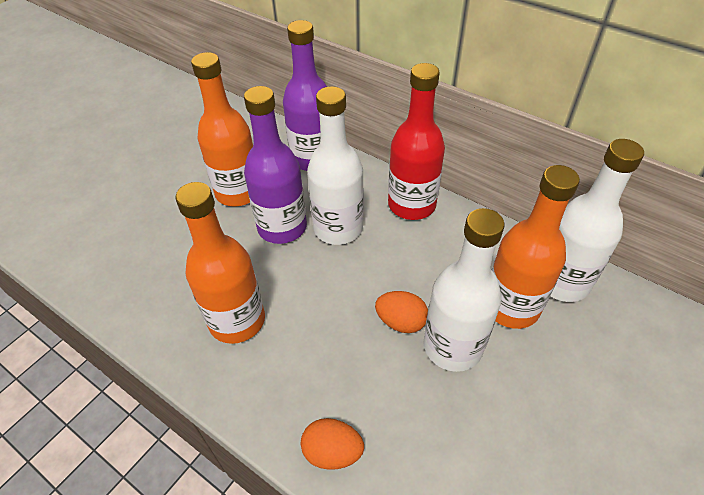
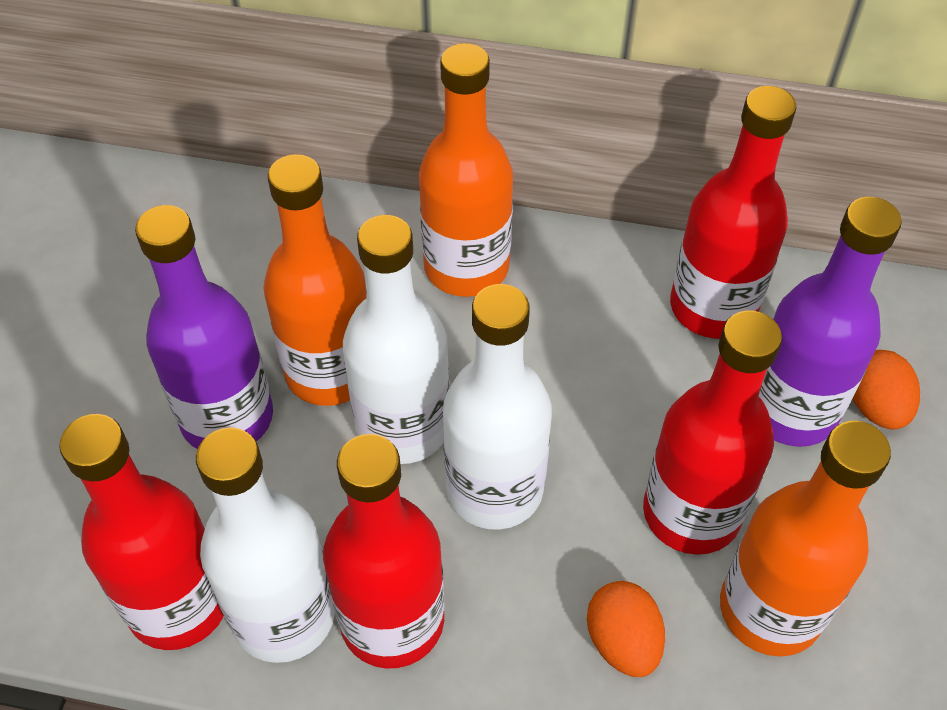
red bottle: [388,63,445,220] = 1 -> [59,414,224,650] [323,434,445,669] [643,311,782,555] [670,86,796,339] = 4

